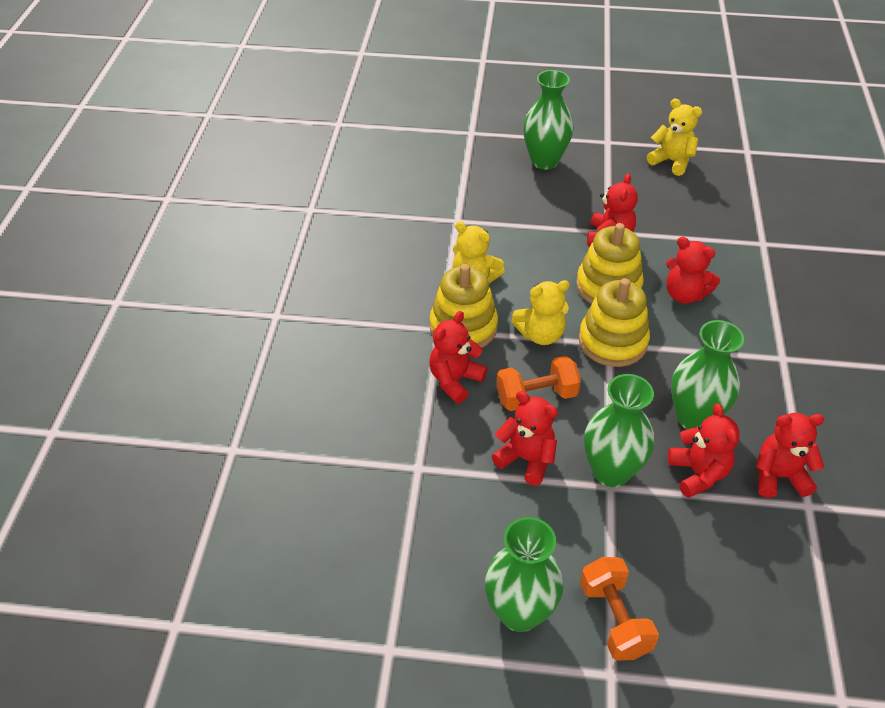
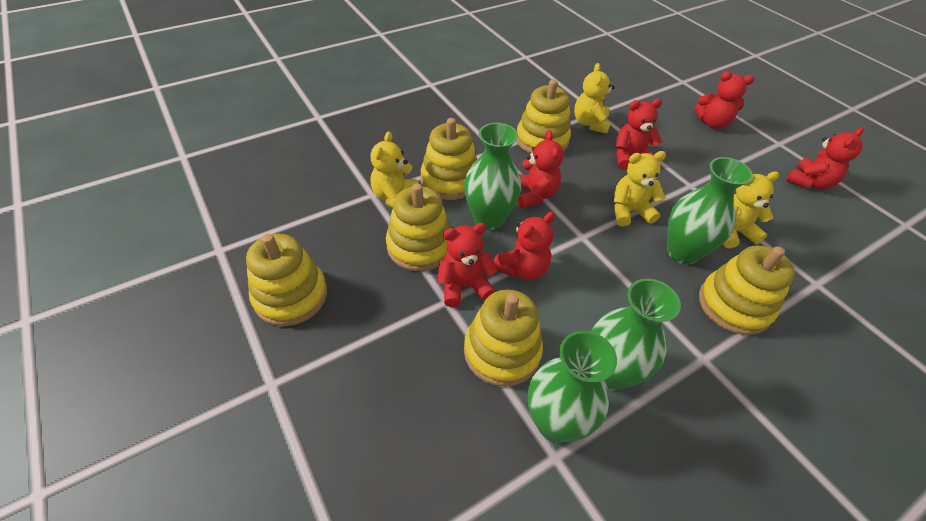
orange dumbbell: [496,356,581,411] [580,557,659,661] = 2 -> none = 0
yellow stacking toy: [430,264,498,348] [576,223,644,304] [579,278,650,367] = 3 -> [246,234,327,326] [386,183,450,271] [421,118,477,200] [464,289,543,387] [516,79,571,154] [699,246,795,335] = 6
yellow teddy bear: [453,221,505,284] [511,280,570,345] [647,99,702,176] = 3 -> [370,132,419,208] [574,63,615,134] [614,151,666,226] [723,171,779,249] = 4

